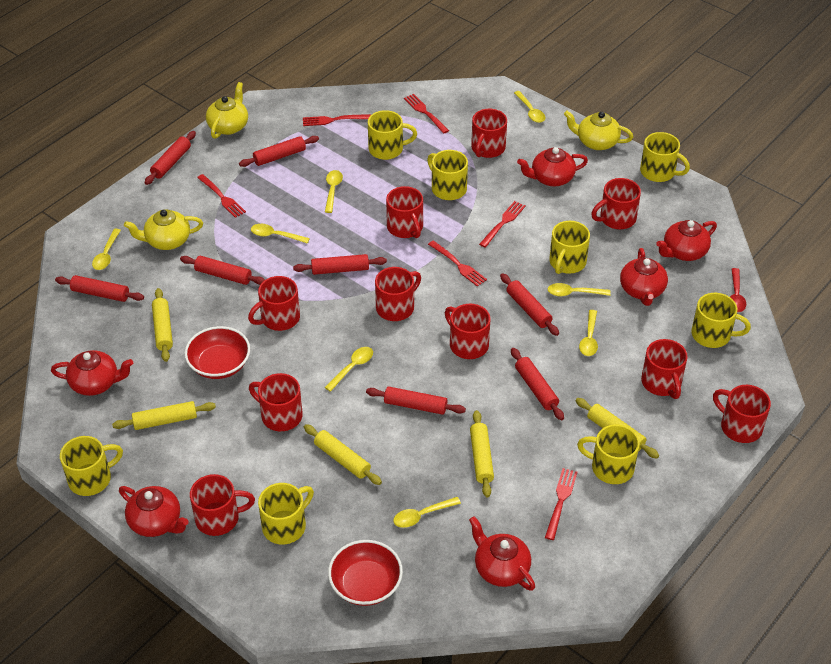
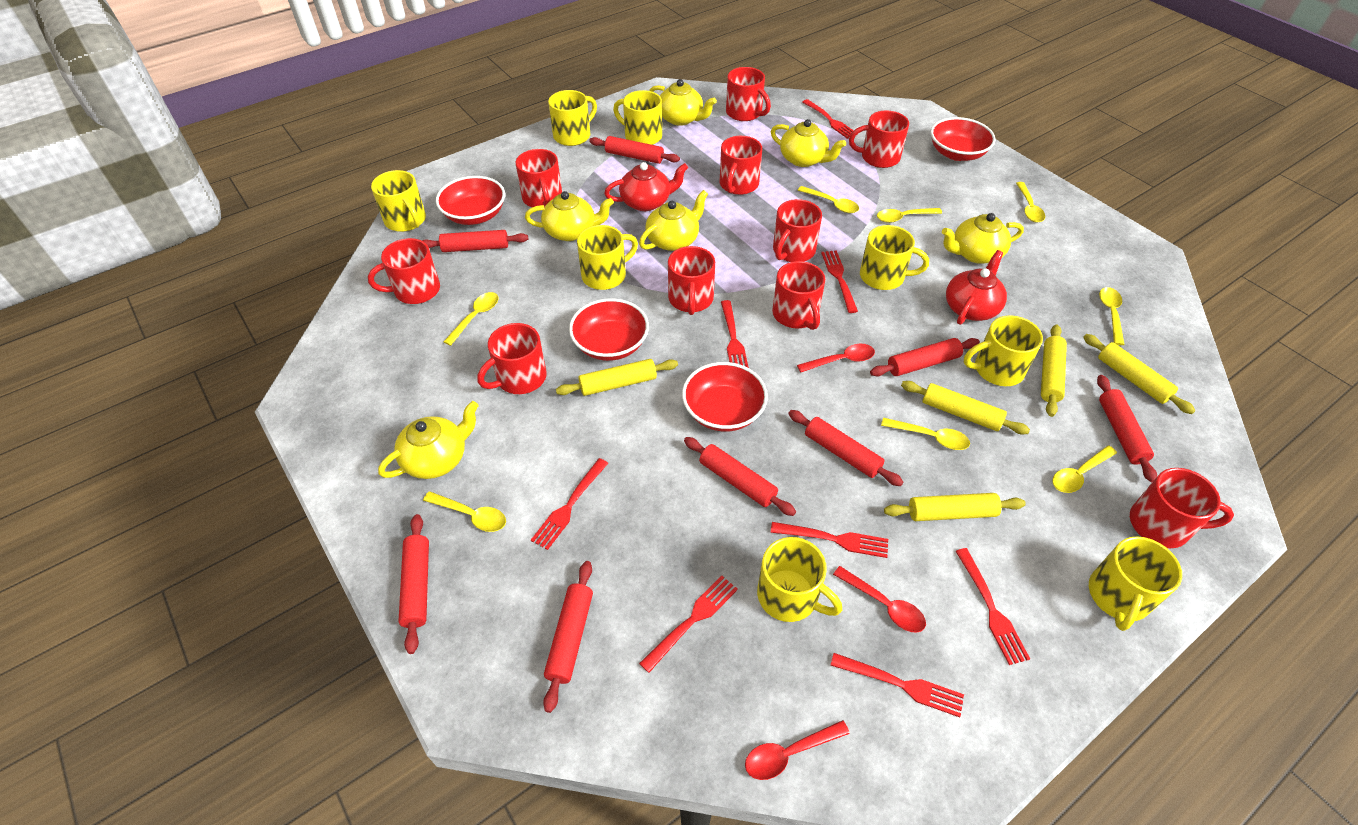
red bowl: [184,326,250,379] [328,540,403,606] = 2 -> [436,176,505,225] [569,298,649,361] [682,362,768,431] [930,117,995,161] = 4
red fork: [197,174,246,218] [303,114,371,126] [404,94,449,134] [428,240,487,287] [479,201,526,248] [545,468,577,540] = 6 -> [531,458,608,550] [639,576,738,673] [721,300,749,368] [770,522,888,558] [802,99,854,139] [821,250,858,313] [830,653,964,717] [956,548,1030,665] = 8
red spoon: [730,268,746,312] = 1 -> [745,720,850,780] [797,344,875,373] [833,566,926,633] = 3
red teapot: [51,350,133,396] [119,486,189,537] [469,516,535,591] [517,147,588,187] [620,248,668,306] [656,220,717,261] = 6 -> [604,162,688,211] [946,250,1007,325] = 2
yellow teapot: [124,209,203,250] [206,82,248,139] [564,110,633,150] = 3 -> [378,401,479,479] [525,191,614,241] [639,190,708,251] [649,79,717,126] [771,119,846,167] [942,213,1024,264] = 6

